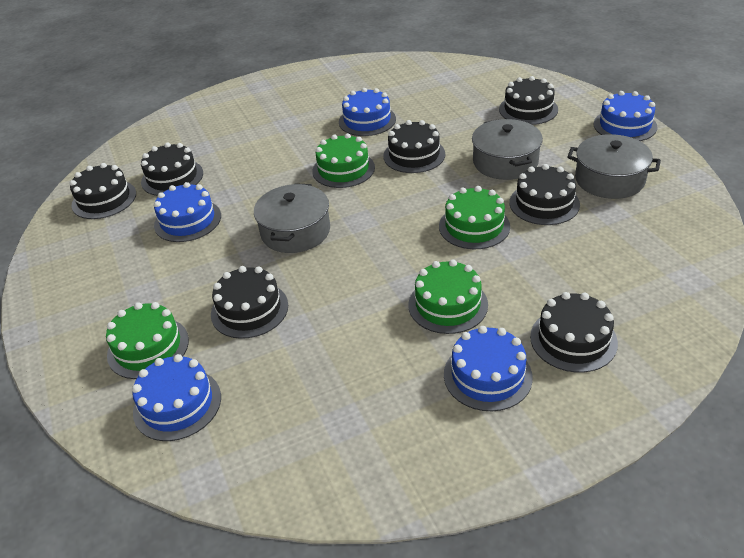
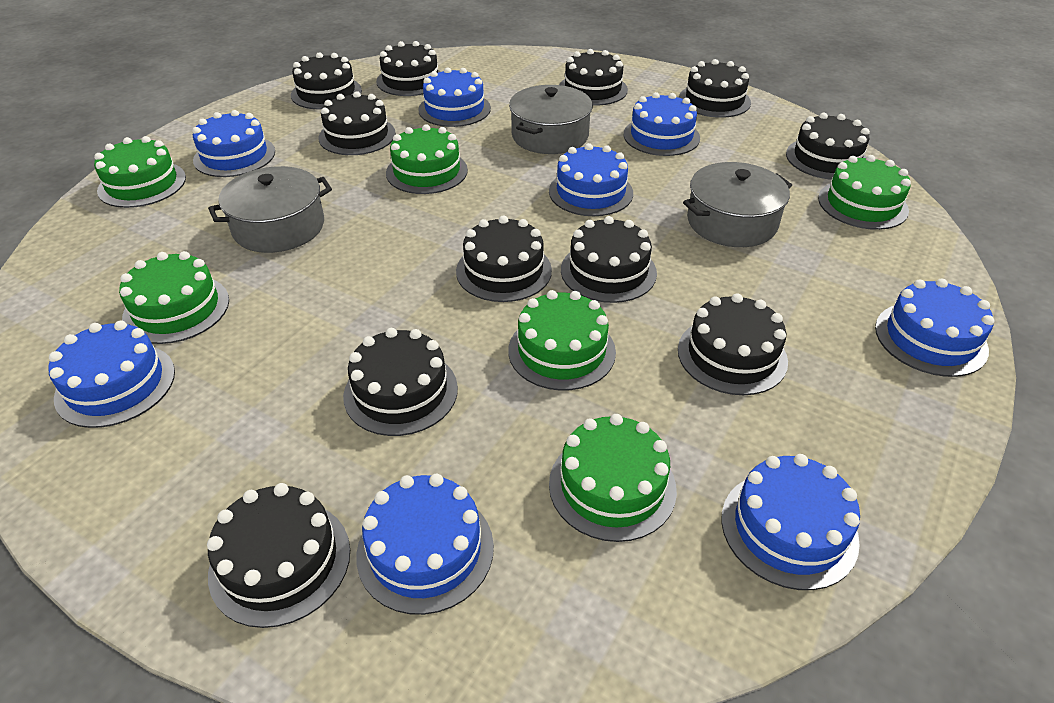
black cake: [69,163,136,219] [141,142,203,196] [211,266,288,339] [383,120,445,173] [499,76,558,125] [510,164,580,225] [530,292,618,373] = 7 -> [207,483,350,628] [291,52,362,110] [318,91,396,155] [343,328,458,436] [376,41,441,96] [456,215,552,302] [559,49,628,106] [561,216,657,303] [678,293,788,395] [679,59,751,118] [786,113,870,180] = 11
blue cake: [132,354,221,441] [154,182,221,242] [339,88,396,136] [444,326,533,411] [594,91,657,141] = 5 -> [49,321,175,428] [192,110,275,177] [356,474,494,615] [418,67,491,127] [549,143,633,216] [623,92,700,156] [721,454,860,590] [875,279,995,377] = 8
green cake: [106,302,189,379] [312,133,375,188] [408,260,488,334] [439,186,510,249] = 4 -> [94,136,186,208] [119,251,229,344] [386,124,468,194] [508,290,616,390] [549,414,677,542] [818,155,911,230] = 6

